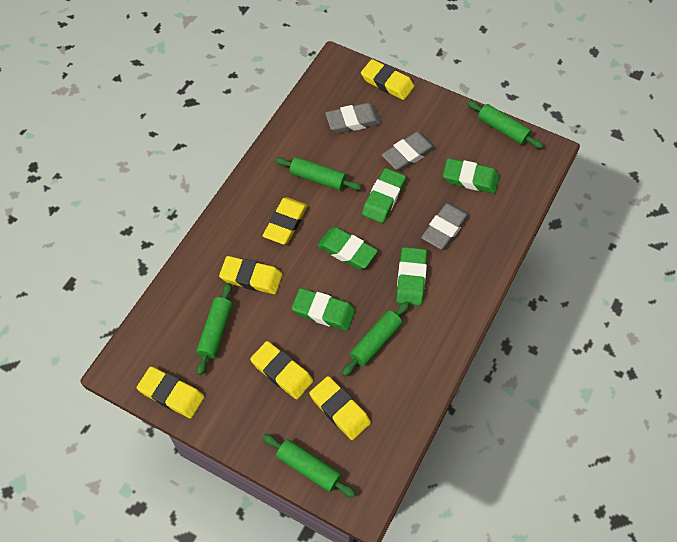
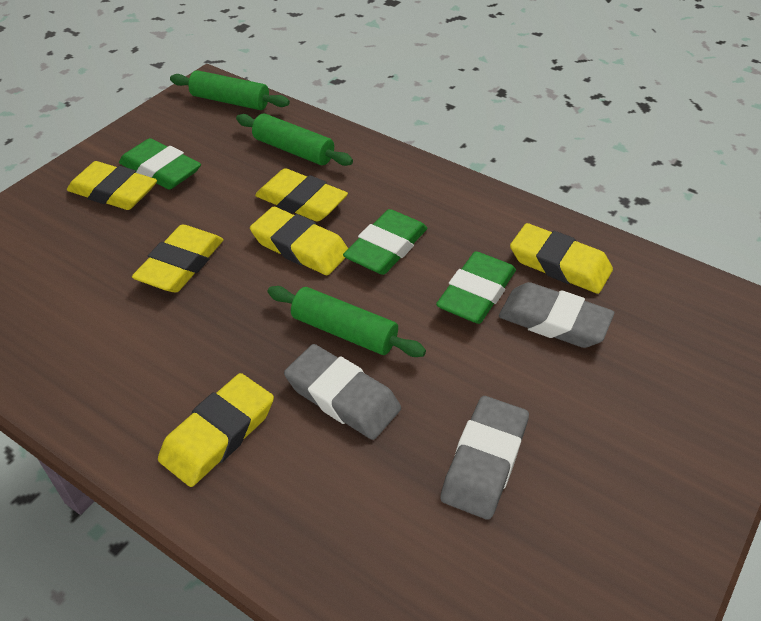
green eraser: [292,288,355,331] [317,227,378,269] [362,168,406,223] [396,247,427,306] [443,158,500,193] = 5 -> [119,138,201,190] [343,209,427,275] [436,251,516,324] = 3
green rolling pin: [196,283,232,375] [262,434,356,498] [275,157,362,190] [342,301,409,376] [467,101,543,149] = 5 -> [170,70,290,110] [236,113,353,166] [267,286,426,357] = 3

